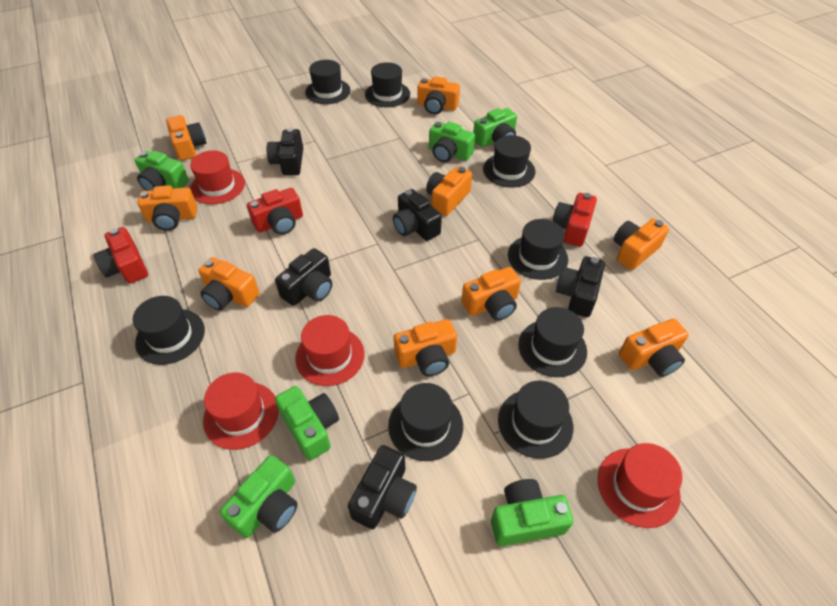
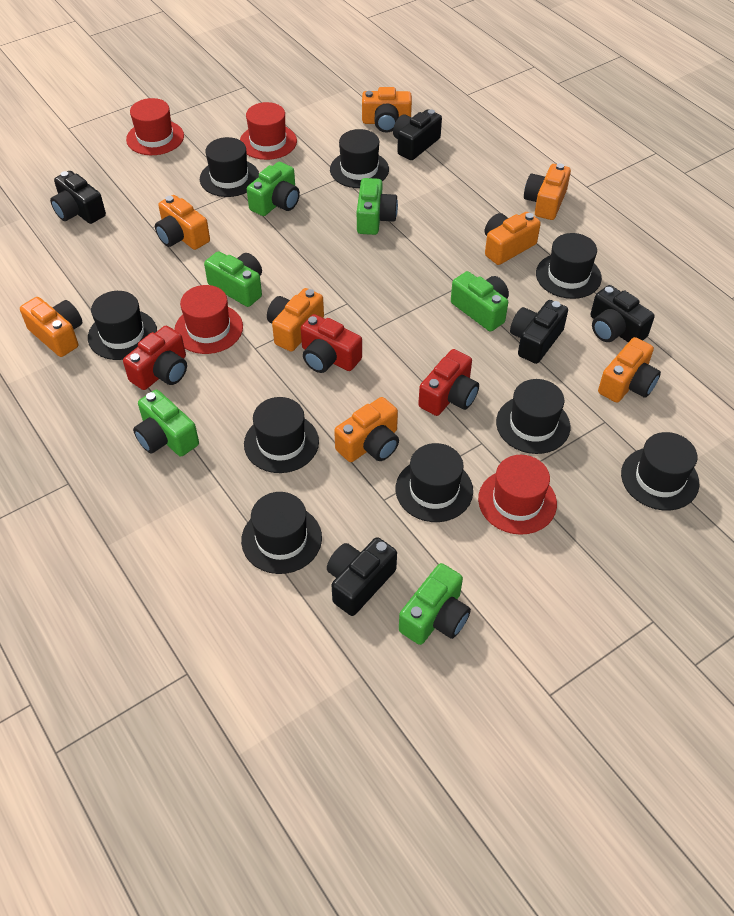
black hat: [133,296,205,365] [305,60,351,104] [365,62,410,107] [388,383,463,461] [483,135,535,188] [498,381,573,459] [508,219,568,280] [518,307,587,377] = 8 -> [88,291,157,360] [200,137,259,197] [241,492,322,574] [244,397,319,473] [330,129,389,188] [396,443,473,522] [496,379,570,454] [536,233,602,299] [621,432,699,511] = 9
orange camera: [138,185,197,231] [166,115,207,161] [199,257,259,311] [394,319,457,376] [418,76,460,114] [426,166,472,216] [462,267,521,321] [614,218,669,270] [619,319,689,377] = 9 -> [20,297,82,357] [155,195,210,250] [267,288,324,352] [334,397,399,462] [362,87,412,133] [485,212,541,265] [524,163,571,220] [598,337,661,403] = 8

